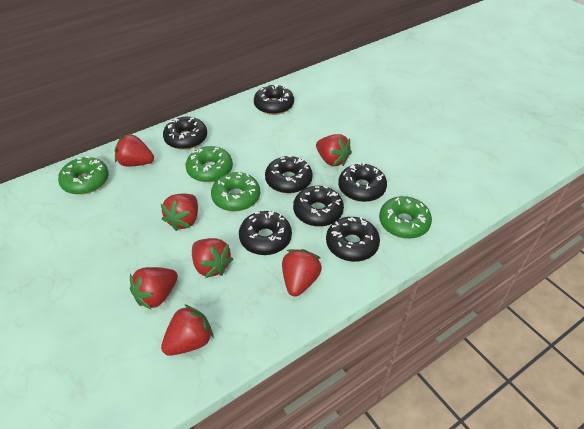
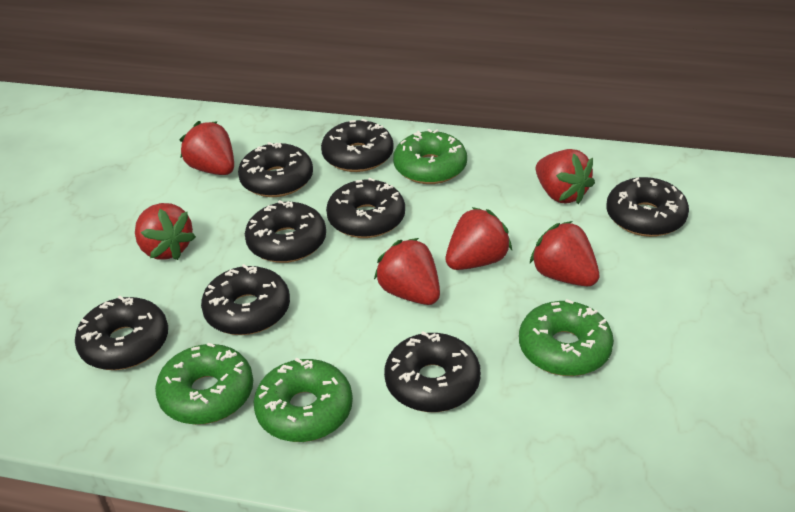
black donut: [163,117,207,150] [239,211,292,255] [254,84,294,115] [265,155,313,193] [293,186,344,227] [326,217,380,262] [338,163,387,202] = 7 -> [75,296,168,370] [201,264,290,335] [238,142,313,197] [245,200,326,263] [321,119,394,172] [326,178,405,238] [384,331,481,412] [606,177,689,237] = 8
red strawberry: [115,134,154,167] [130,267,178,310] [161,194,198,231] [161,304,214,356] [192,238,233,278] [282,249,322,297] [316,134,352,166] = 7 -> [135,203,196,260] [180,121,234,175] [374,238,440,305] [446,207,512,270] [530,221,599,286] [536,149,595,204] = 6

